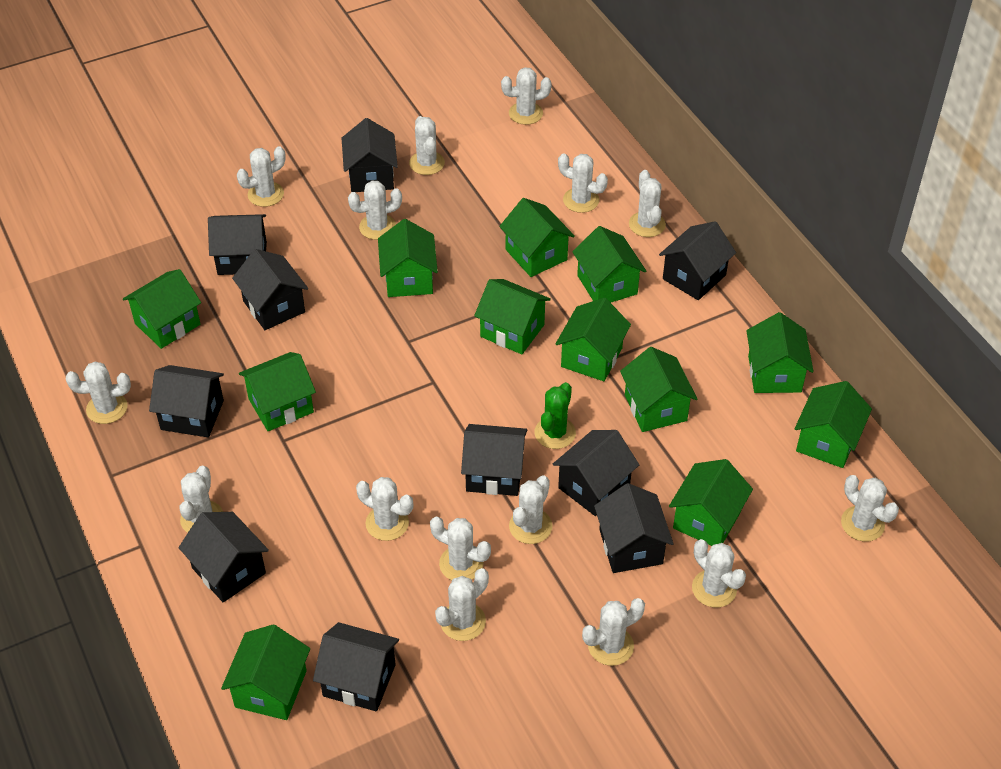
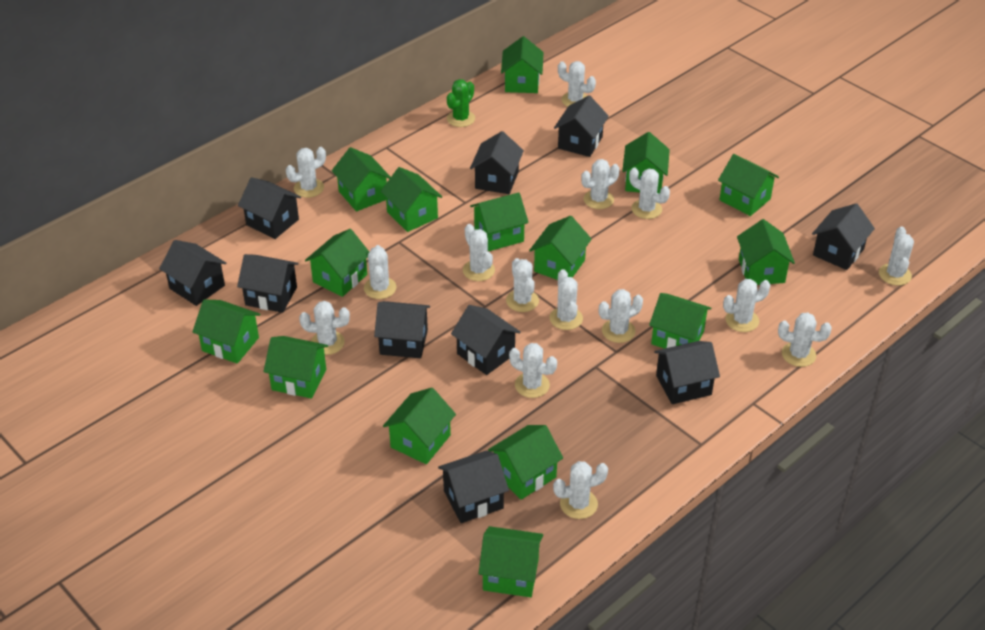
green house: [123,269,201,349] [221,624,310,720] [239,352,316,431] [378,219,438,297] [474,279,551,354] [499,198,575,277] [555,298,631,381] [572,226,646,303] [620,347,698,432] [669,459,753,546] [746,312,814,393] [795,381,872,468] = 12 -> [192,299,260,364] [263,336,328,399] [305,229,369,297] [332,147,391,211] [380,167,442,232] [383,388,456,464] [470,192,529,251] [478,526,543,597] [488,425,563,500] [501,36,544,93] [529,216,592,280] [622,132,670,194] [649,293,712,349] [718,154,779,216] [737,219,795,285] = 15

